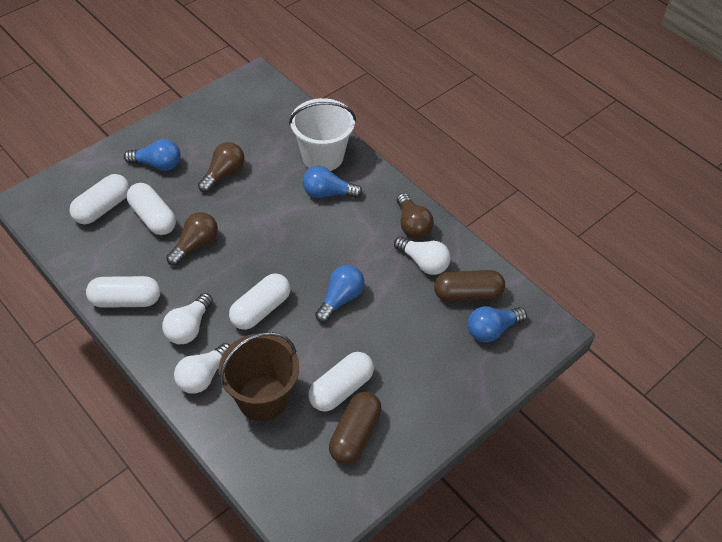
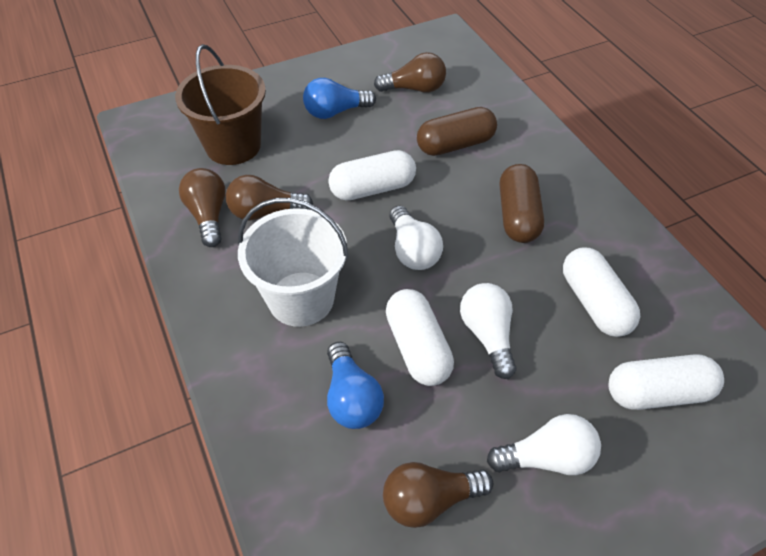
blue light bulb: [124,139,181,171] [303,166,363,198] [315,265,364,323] [468,306,527,343] = 4 -> [303,78,376,119] [327,342,384,429] = 2
brown light bulb: [166,212,218,266] [198,142,244,192] [397,193,434,239] = 3 -> [179,168,226,247] [226,175,313,221] [374,52,446,93] [383,462,493,528] = 4
white capsule: [69,174,130,224] [86,276,160,308] [127,183,176,235] [229,273,290,330] [308,352,374,412] = 5 -> [328,150,416,200] [386,289,454,386] [563,247,640,337] [608,354,724,410] = 4

